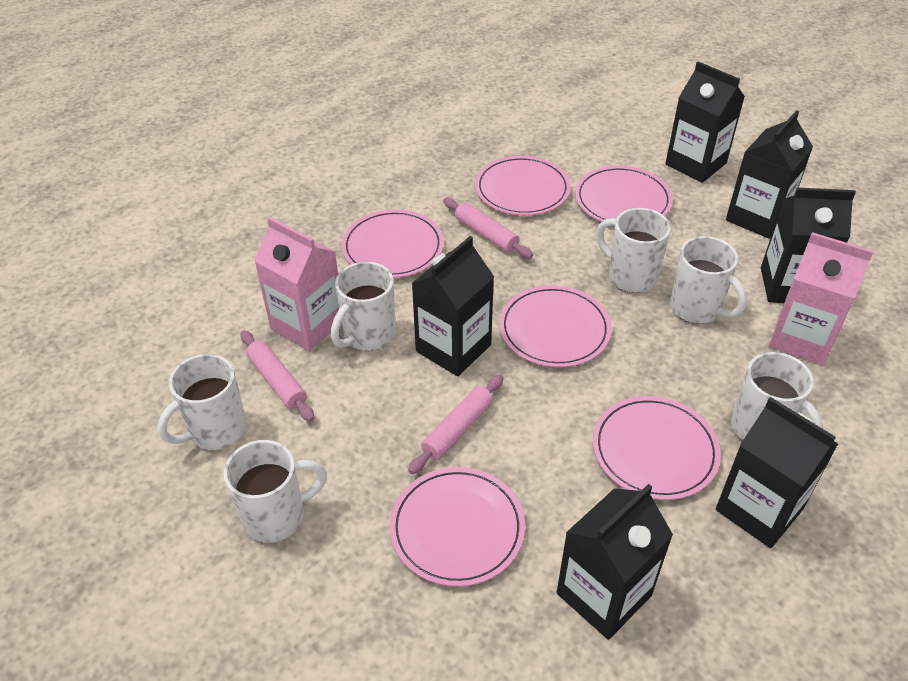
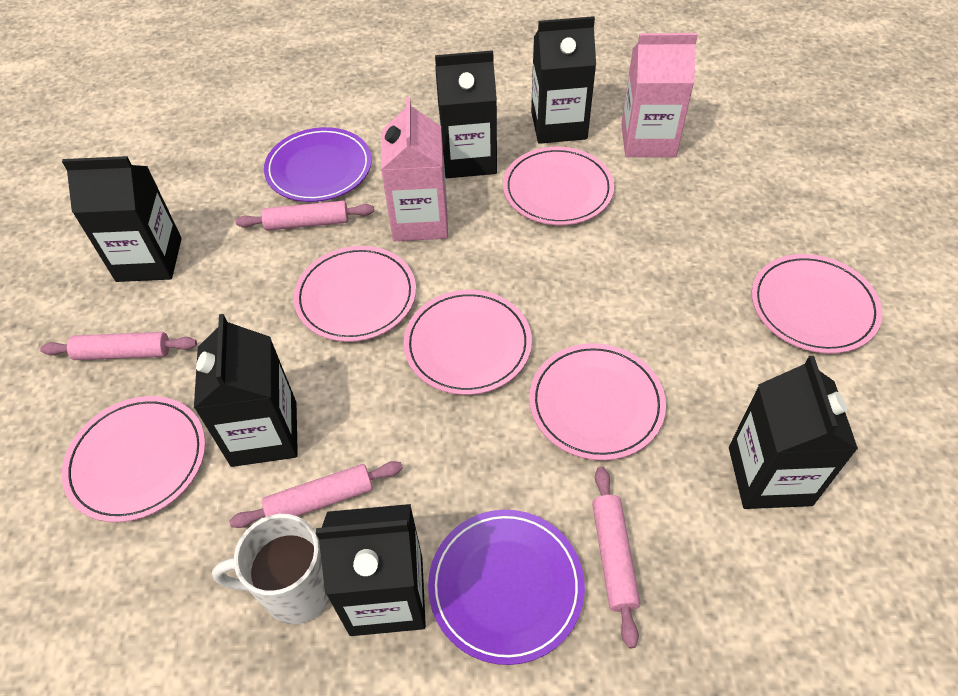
pink rolling pin: [240,330,315,422] [408,375,504,474] [443,198,533,258] = 3 -> [40,332,197,360] [229,461,403,528] [235,201,374,231] [592,466,640,648] = 4
purple plate: none = 0 -> [264,127,372,202] [428,510,585,665] = 2
white mug: [157,354,246,450] [224,440,327,543] [331,262,396,351] [596,208,671,293] [670,236,747,324] [731,352,823,440] = 6 -> [212,514,330,624] = 1

